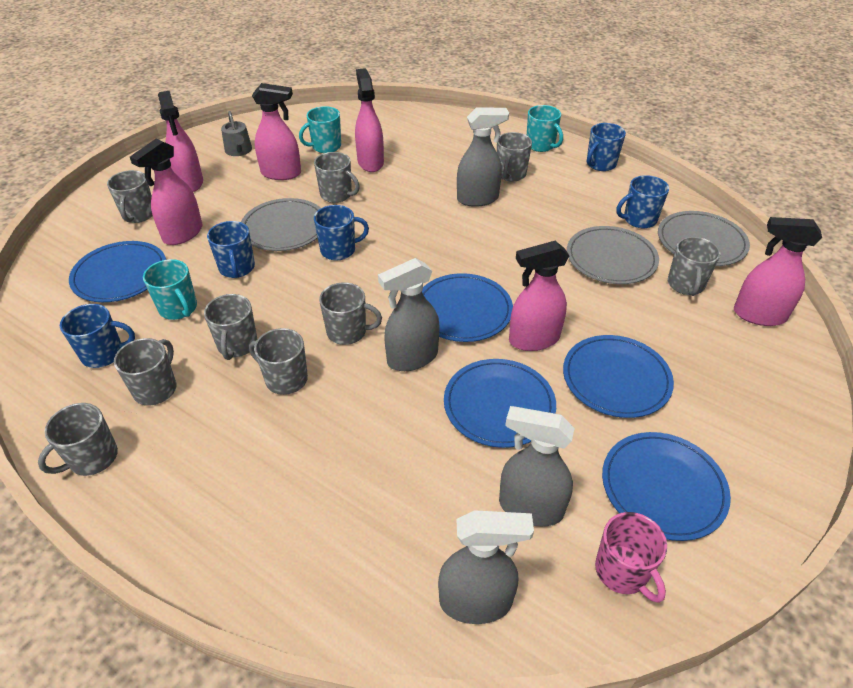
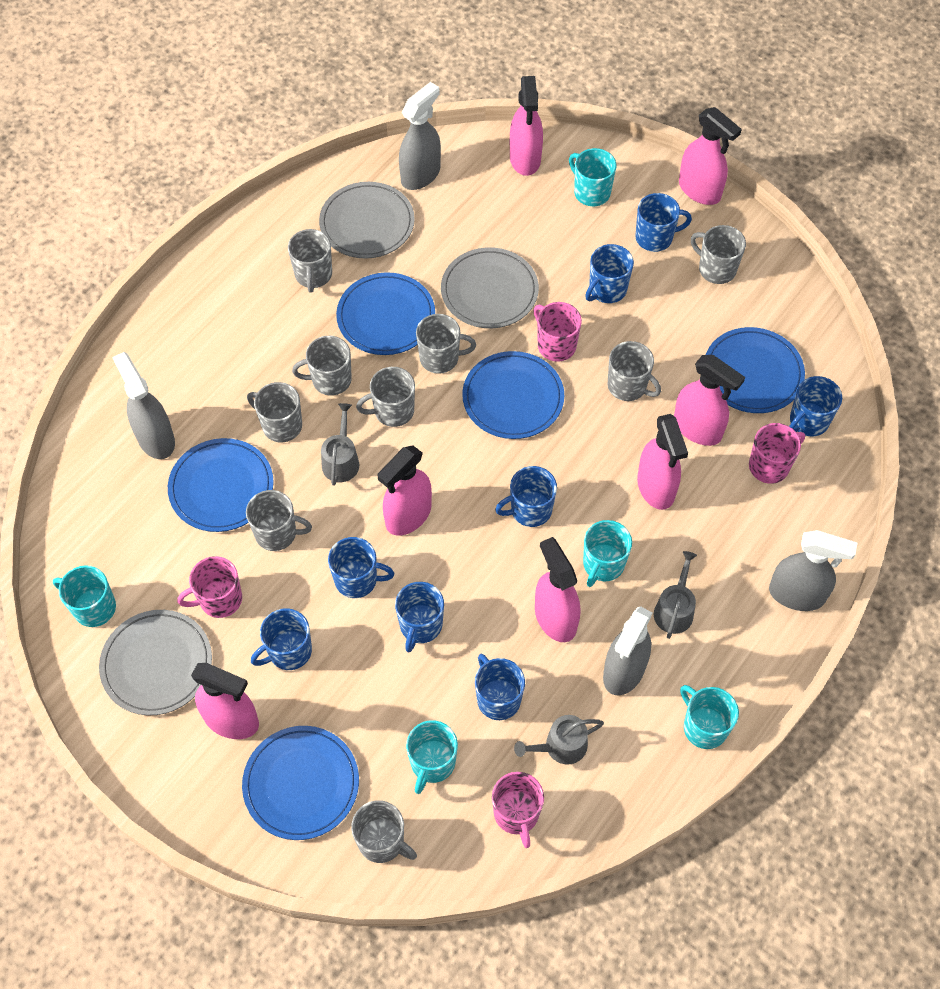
blue mug: [60,304,135,368] [207,221,255,278] [314,205,369,261] [587,123,626,171] [616,175,669,228] = 5 -> [251,608,312,670] [328,537,394,598] [395,582,444,653] [475,654,525,720] [495,466,557,527] [585,244,634,303] [635,193,692,252] [789,376,842,436] = 8
grey watering can: [221,111,252,156] = 1 -> [321,403,359,486] [514,715,604,764] [654,551,697,639] = 3
pink mug: [595,512,667,603] = 1 -> [177,556,242,618] [492,772,544,848] [533,302,582,362] [749,423,805,484] = 4
pink spray bottle: [130,139,202,245] [158,91,203,192] [252,83,301,180] [355,68,384,172] [509,241,569,351] [734,217,822,326] = 6 -> [191,663,259,739] [378,445,432,536] [510,76,543,176] [535,537,581,642] [637,414,688,510] [674,355,745,446] [679,107,742,205] = 7
turquoise mug: [143,259,197,320] [299,106,341,153] [527,105,563,152] = 3 -> [53,565,116,627] [406,720,458,794] [569,148,616,206] [583,520,632,587] [680,685,739,749] = 5

